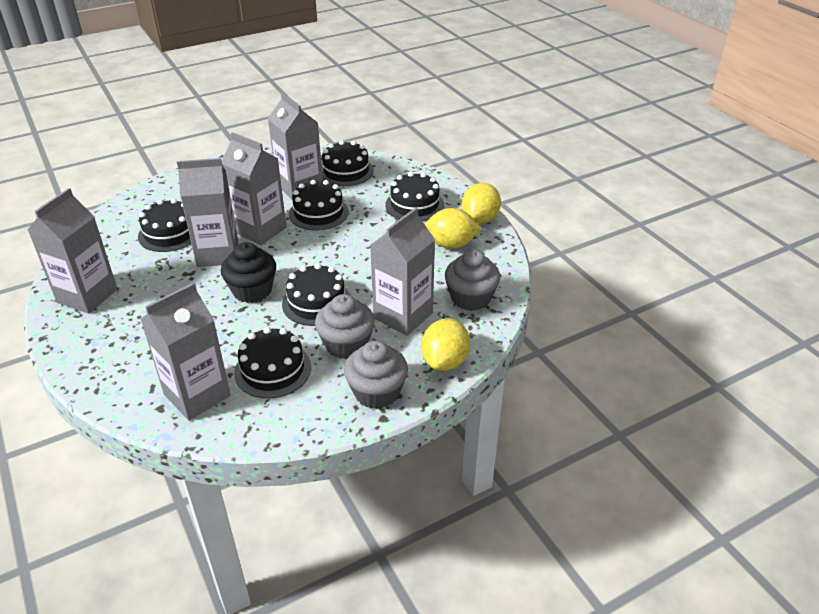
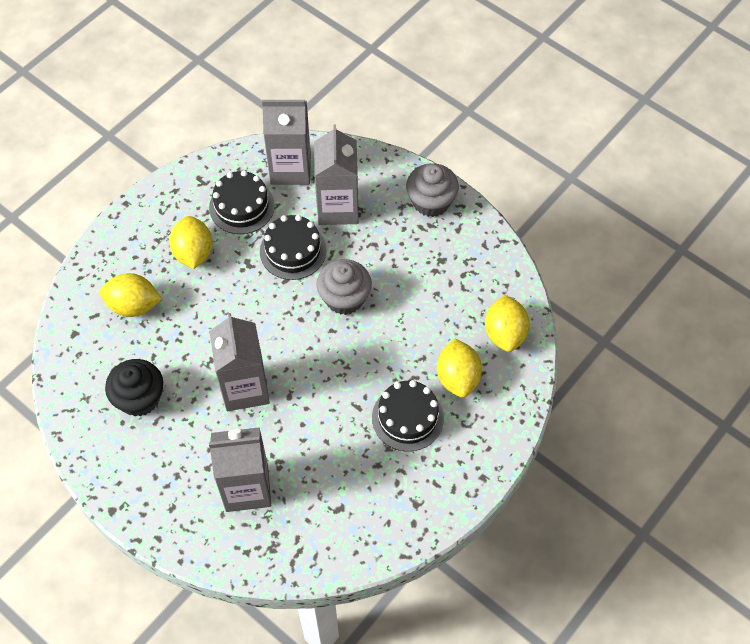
black cake: [138,199,191,252] [234,327,311,398] [282,263,350,326] [289,180,349,230] [322,140,374,186] [385,172,444,221] = 6 -> [209,170,275,234] [260,215,326,280] [372,380,444,452] = 3
grey carton: [28,188,117,314] [140,282,231,421] [177,158,238,267] [222,132,287,245] [268,92,323,199] [370,207,435,336] = 6 -> [209,313,270,411] [209,427,271,512] [262,100,311,185] [314,124,359,225] = 4
grey cupcake: [315,294,375,359] [344,341,408,409] [445,249,500,311] = 3 -> [317,259,372,315] [406,163,459,217] = 2
yellow lemon: [421,318,470,371] [425,208,482,249] [462,183,501,224] = 3 -> [100,273,162,317] [169,216,213,269] [437,339,482,398] [485,295,530,352] = 4

